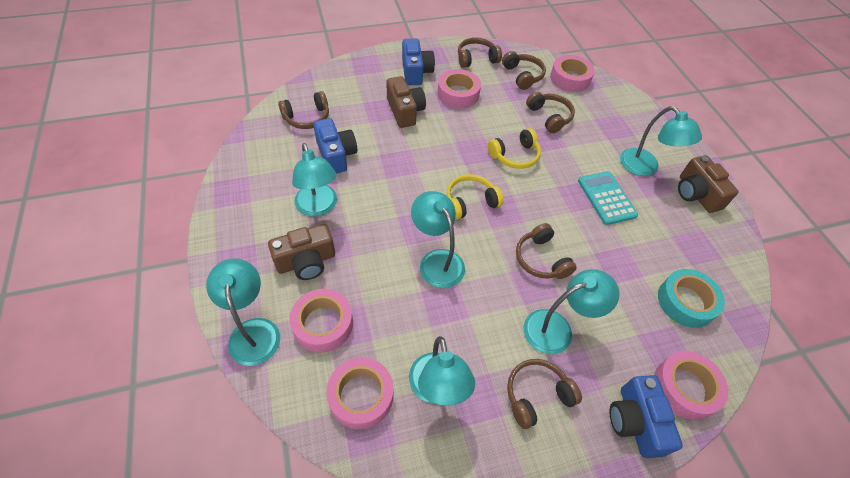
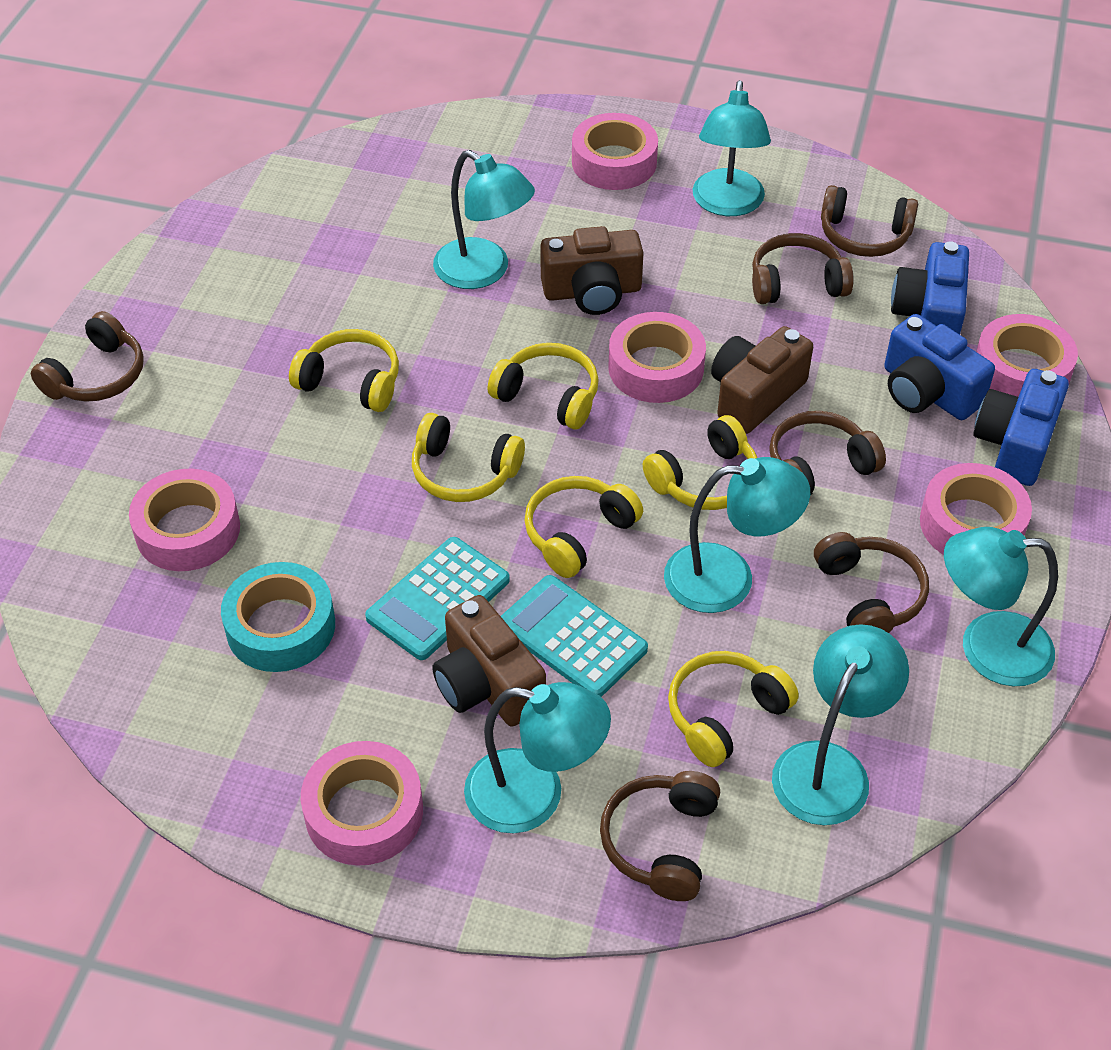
pink tape: [290,289,353,353] [326,357,394,429] [437,69,481,108] [550,55,595,92] [654,351,728,420] = 5 -> [129,469,240,571] [301,741,423,865] [572,113,658,190] [608,312,706,403] [920,463,1032,555] [976,314,1078,397] = 6
turquoise calculator: [578,171,638,225] = 1 -> [365,537,510,660] [501,575,648,697] = 2
yellow headphones: [447,174,504,220] [488,128,541,169] = 2 -> [289,329,399,412] [412,413,525,502] [488,343,599,429] [524,476,643,578] [643,415,757,510] [668,651,799,767] = 6

